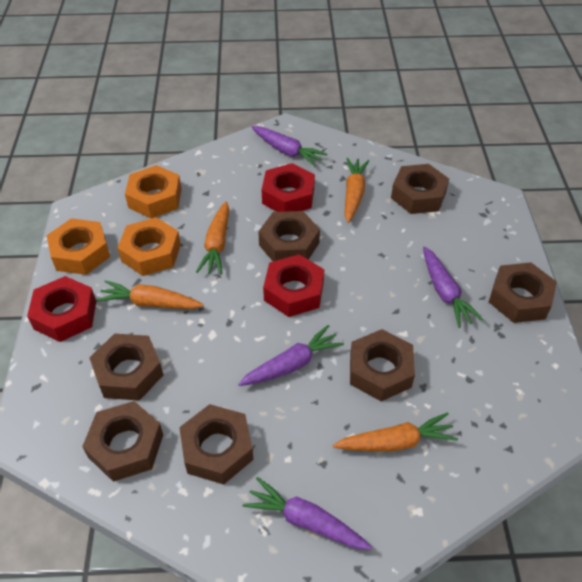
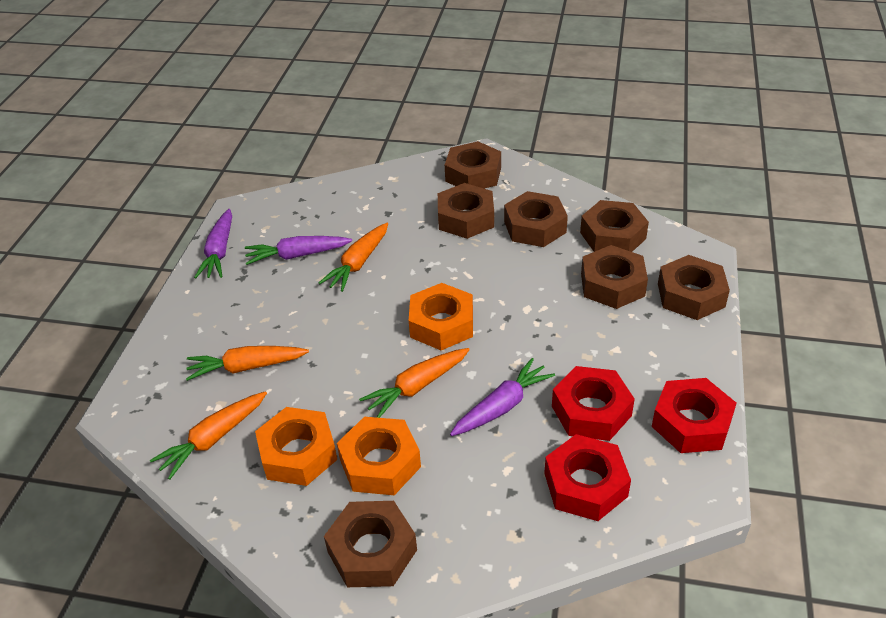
purple carrot: [238,325,344,386] [243,477,372,550] [251,126,327,167] [423,246,483,328] = 4 -> [194,209,232,278] [245,236,352,265] [450,358,555,436] = 3

